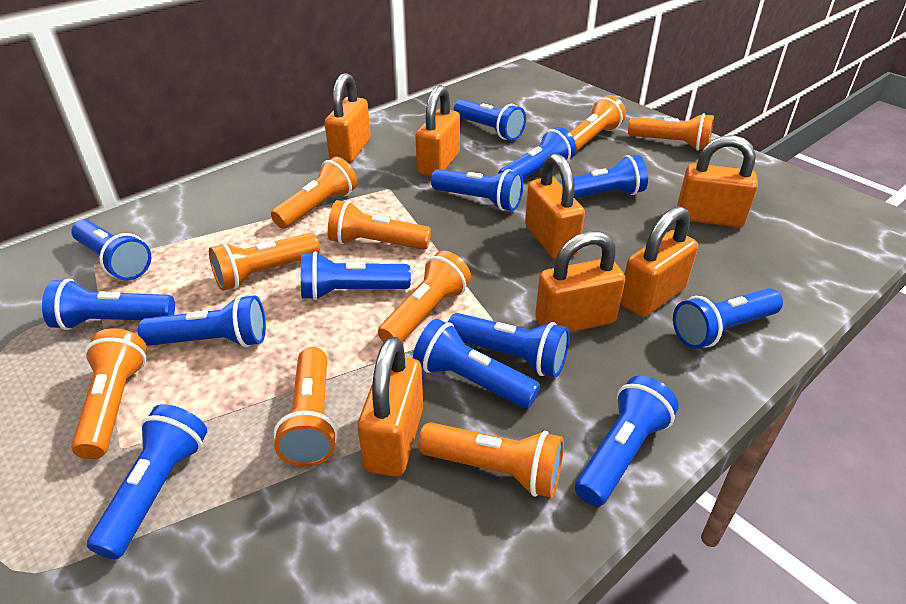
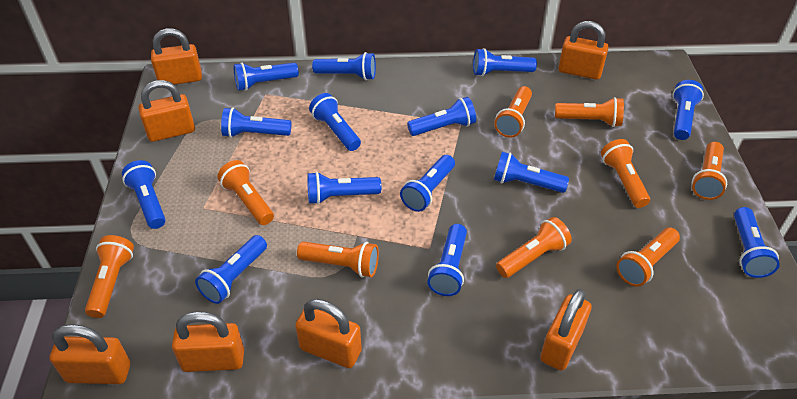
blue flashlight: [42,279,175,330] [71,220,151,280] [87,404,207,559] [138,295,266,347] [301,251,411,300] [413,319,540,409] [431,169,523,211] [448,313,570,377] [454,99,526,140] [498,127,576,179] [557,155,648,198] [575,376,679,506] [673,288,783,349] = 13 -> [122,160,166,229] [195,235,267,304] [221,107,291,138] [233,62,299,91] [307,172,381,204] [309,93,361,151] [312,52,376,80] [400,155,455,212] [407,97,476,136] [427,224,467,296] [473,48,537,76] [494,152,569,193] [673,80,704,140] [734,207,780,278] = 14

